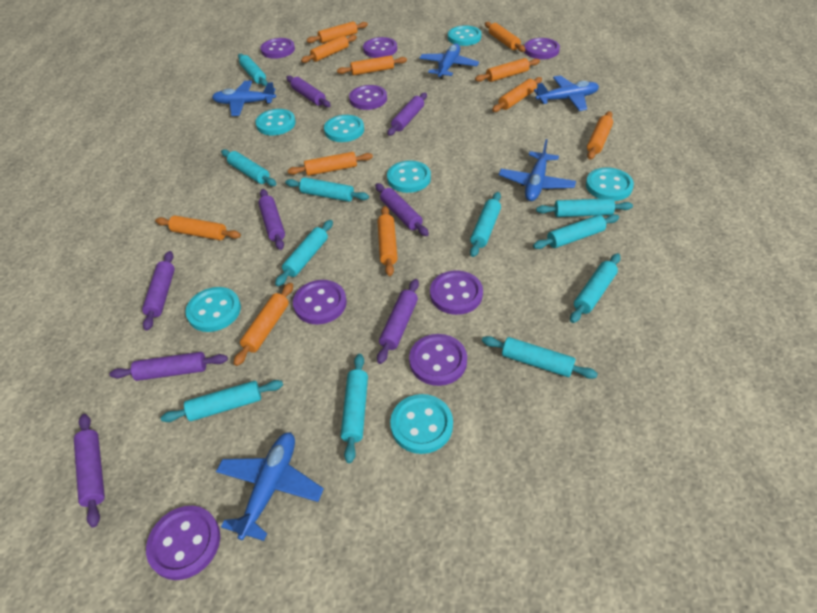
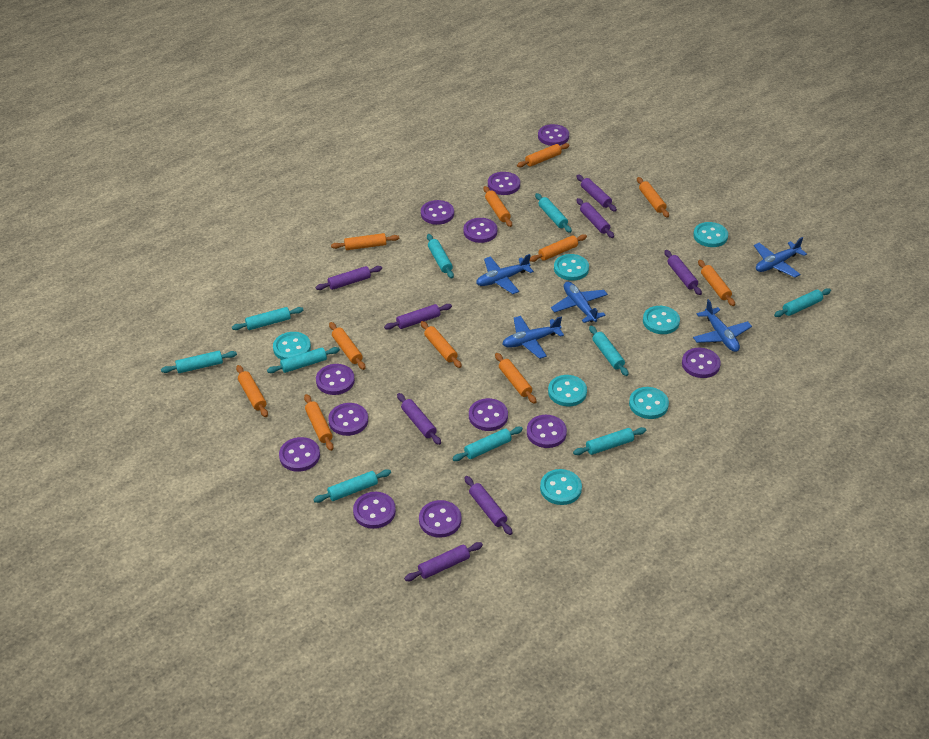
purple button: [146,506,220,580] [261,38,295,59] [293,280,347,324] [349,85,387,110] [363,37,397,58] [409,334,467,386] [430,270,483,315] [524,38,560,59] = 8 -> [279,437,320,472] [316,364,355,395] [328,403,368,436] [353,492,396,529] [419,500,461,538] [421,200,454,225] [464,218,497,243] [469,398,508,431] [488,172,520,195] [527,415,567,448] [538,124,569,146] [682,348,721,378] = 12
turquoise rolling pin: [161,380,283,422] [221,149,276,186] [238,54,267,86] [275,220,333,286] [285,177,369,202] [341,354,368,463] [470,192,501,257] [482,336,598,379] [533,214,619,249] [536,198,633,217] [570,253,621,323] = 11 -> [161,351,237,373] [232,307,303,330] [267,347,340,373] [313,469,391,503] [427,234,454,278] [452,427,523,461] [535,193,572,233] [573,427,646,455] [589,326,629,376] [774,288,831,317] = 10

